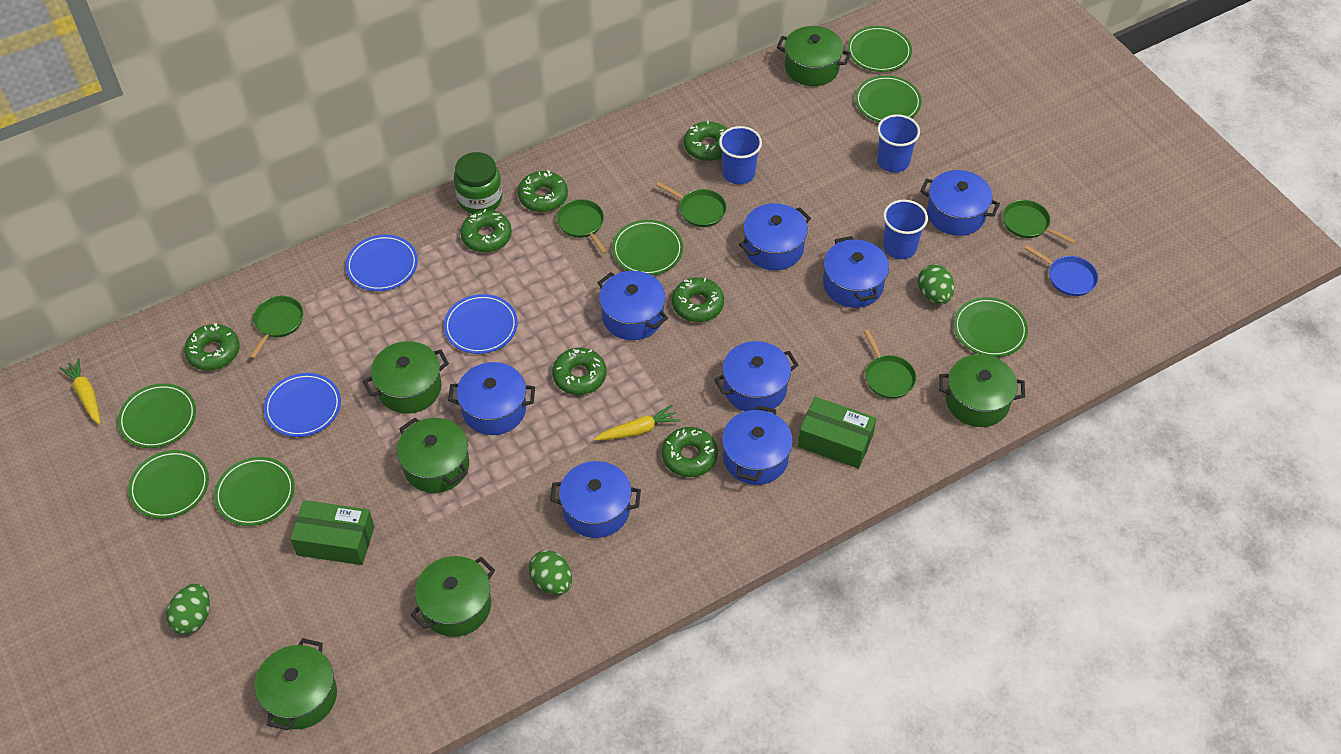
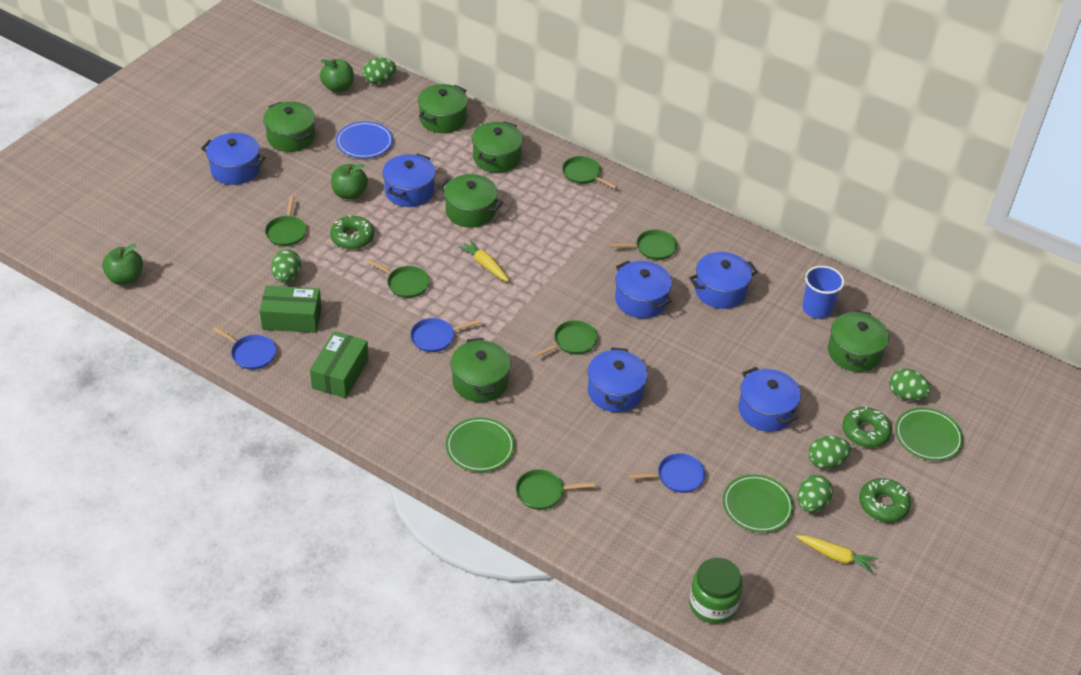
blue cup: [719,126,762,184] [877,114,920,173] [883,200,928,259] = 3 -> [802,266,844,319] = 1
blue pan: [1024,245,1098,296] = 1 -> [213,326,276,370] [410,318,481,352] [629,453,705,493] = 3
blue plate: [264,373,341,437] [346,235,418,291] [444,294,518,354] = 3 -> [336,121,393,158] = 1
blue pot: [448,362,535,435] [550,461,641,538] [597,271,668,340] [714,341,798,412] [722,405,793,485] [739,203,811,270] [823,236,889,308] [920,170,1000,236] = 8 -> [201,133,266,185] [382,154,436,207] [588,347,648,412] [615,260,672,318] [689,252,758,309] [738,367,801,432] = 6
green apple: none = 0 -> [102,243,143,285] [320,59,354,93] [331,164,368,200] = 3
green donut: [184,323,239,371] [460,209,512,252] [518,170,568,212] [552,348,606,395] [662,427,718,477] [672,277,724,322] [684,121,727,161] = 7 -> [330,215,374,250] [842,406,892,448] [859,478,911,522] = 3
green egg: [166,584,210,634] [529,550,572,595] [918,264,954,304] = 3 -> [271,249,301,283] [363,58,396,84] [797,475,833,513] [808,436,851,469] [889,369,931,401] = 5
green pan: [249,296,303,359] [557,199,607,254] [656,182,727,227] [863,329,916,399] [1003,200,1076,244] = 5 -> [265,196,306,246] [367,259,430,298] [516,469,595,510] [534,320,598,357] [562,156,618,189] [611,230,677,260] = 6
green plate: [118,383,196,448] [128,450,209,519] [214,457,295,526] [612,220,683,275] [847,26,912,72] [855,75,922,122] [954,297,1028,357] = 7 -> [446,417,515,472] [723,474,794,533] [895,408,964,461] = 3

